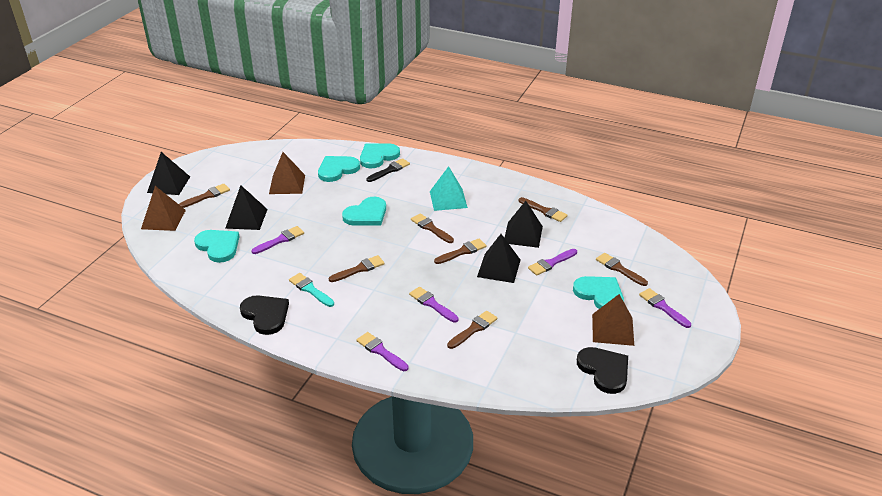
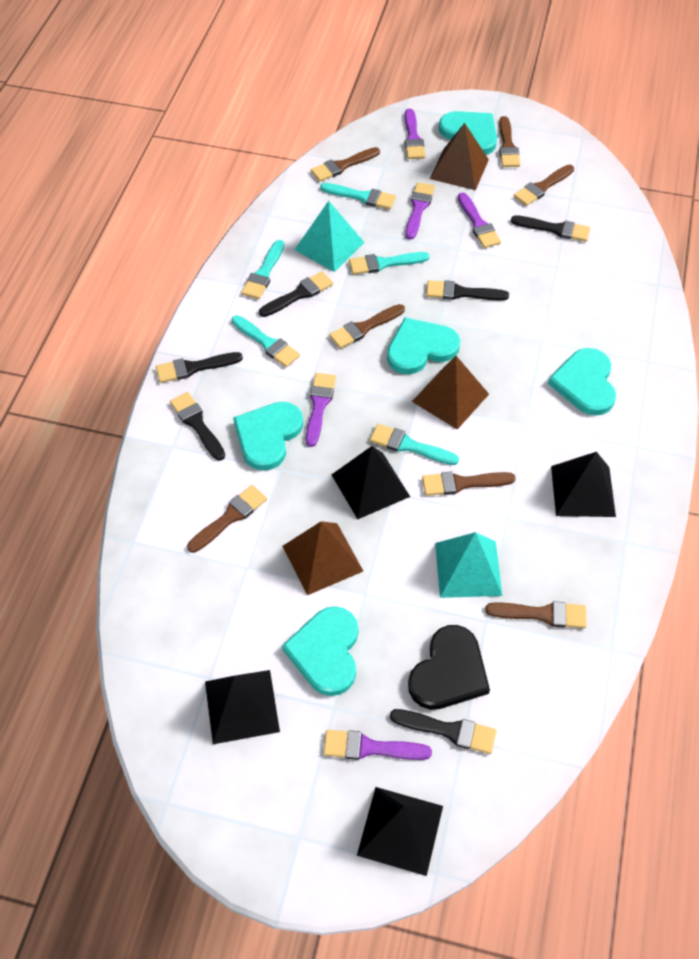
black brush: [366,158,410,182] = 1 -> [156,352,243,383] [170,392,225,461] [259,271,333,317] [390,709,496,754] [426,280,509,301] [511,216,590,242] = 6
black heart: [240,295,289,335] [577,347,628,394] = 2 -> [408,625,490,710] = 1
turquoise brush: [289,273,334,307] = 1 -> [232,315,300,367] [241,240,284,299] [320,183,396,209] [349,252,429,275] [370,424,459,465] = 5
turquoise pyramid: [430,166,468,211] = 1 -> [294,201,365,272] [435,532,502,598] = 2

